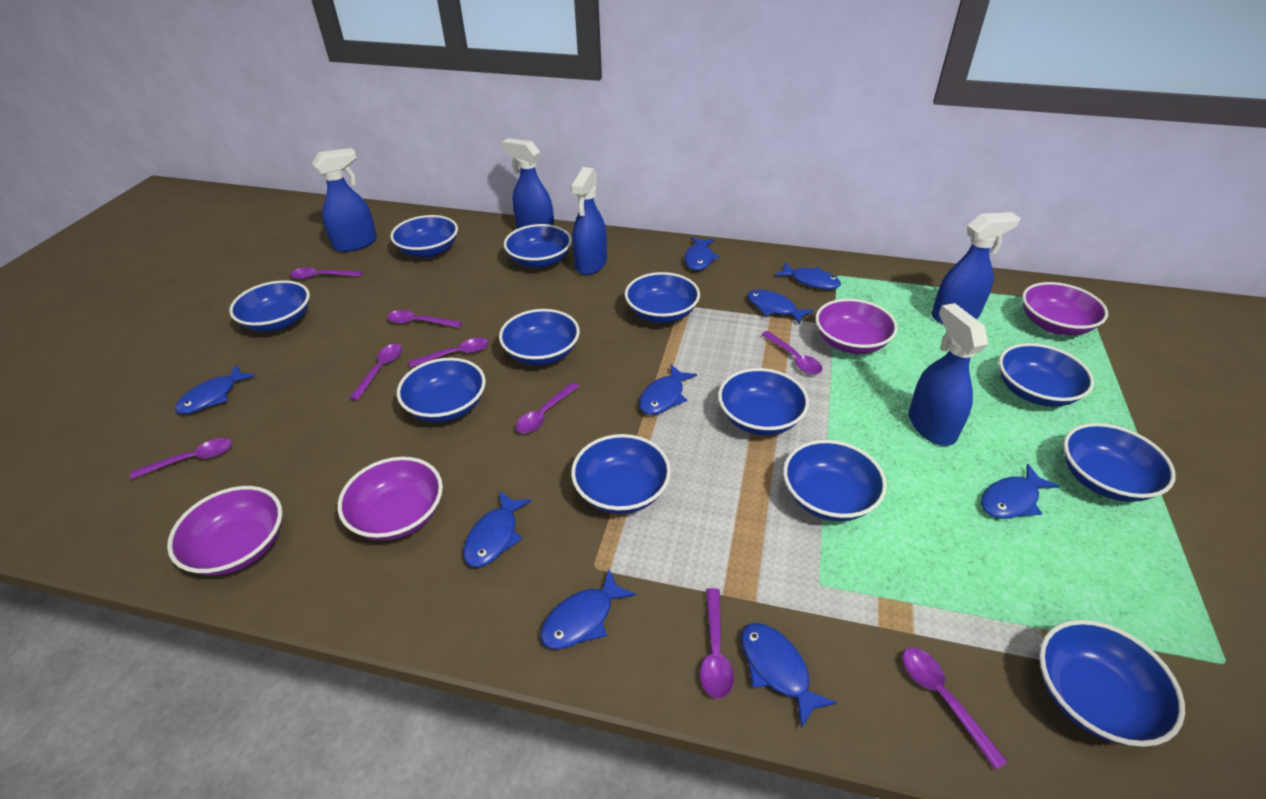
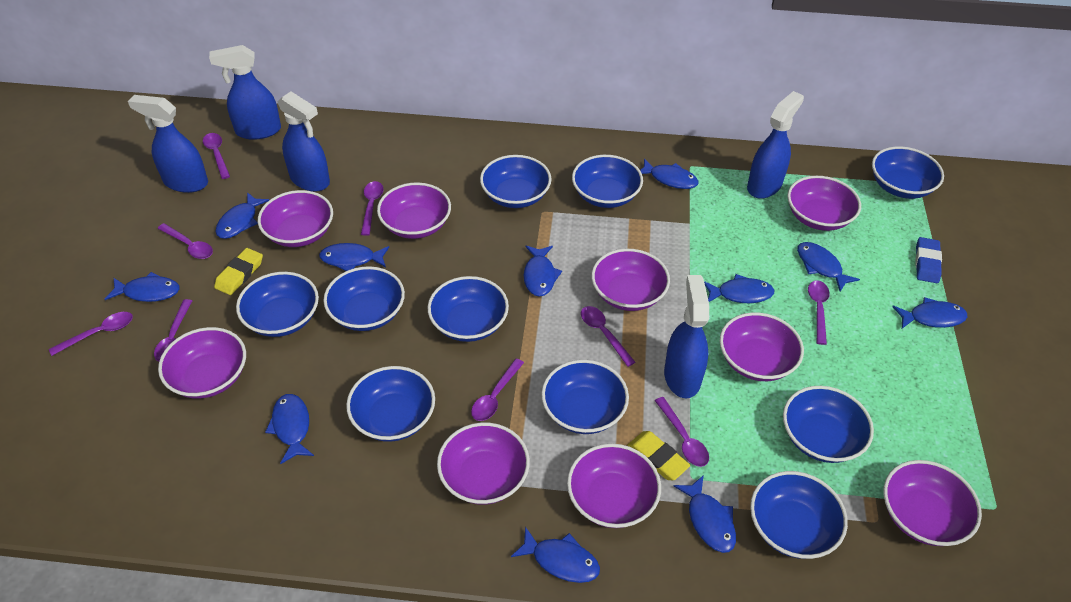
blue bowl: [229,280,310,332] [390,215,458,258] [397,358,486,422] [499,309,580,365] [504,224,572,268] [571,434,671,514] [625,272,700,323] [718,368,809,435] [783,440,887,521] [999,343,1094,407] [1039,620,1185,747] [1063,423,1176,502] = 12 -> [236,272,319,337] [324,266,405,331] [346,366,435,442] [428,276,509,342] [480,155,551,208] [541,360,629,434] [572,155,643,208] [750,471,848,559] [783,386,874,463] [872,146,944,199] = 10
blue eraser: none = 0 -> [915,237,942,283] = 1
blue fish: [175,365,255,414] [463,491,532,567] [540,570,636,649] [639,365,697,415] [684,237,719,271] [741,623,837,729] [747,289,814,325] [775,263,841,289] [981,464,1060,519] = 9 -> [105,272,179,302] [216,192,269,239] [265,394,314,464] [319,243,389,271] [511,526,600,583] [524,246,562,297] [640,158,699,189] [674,475,736,553] [704,274,774,303] [797,242,860,292] [892,297,968,328] = 11
purple bowl: [167,486,282,576] [338,457,443,541] [815,299,898,354] [1022,282,1108,335] = 4 -> [158,327,246,399] [258,190,333,247] [377,182,451,239] [437,422,530,505] [567,444,661,528] [592,249,670,311] [720,312,804,381] [787,176,861,231] [883,460,982,546] = 9
yellow eraser: none = 0 -> [214,248,263,295] [627,431,690,480] = 2

